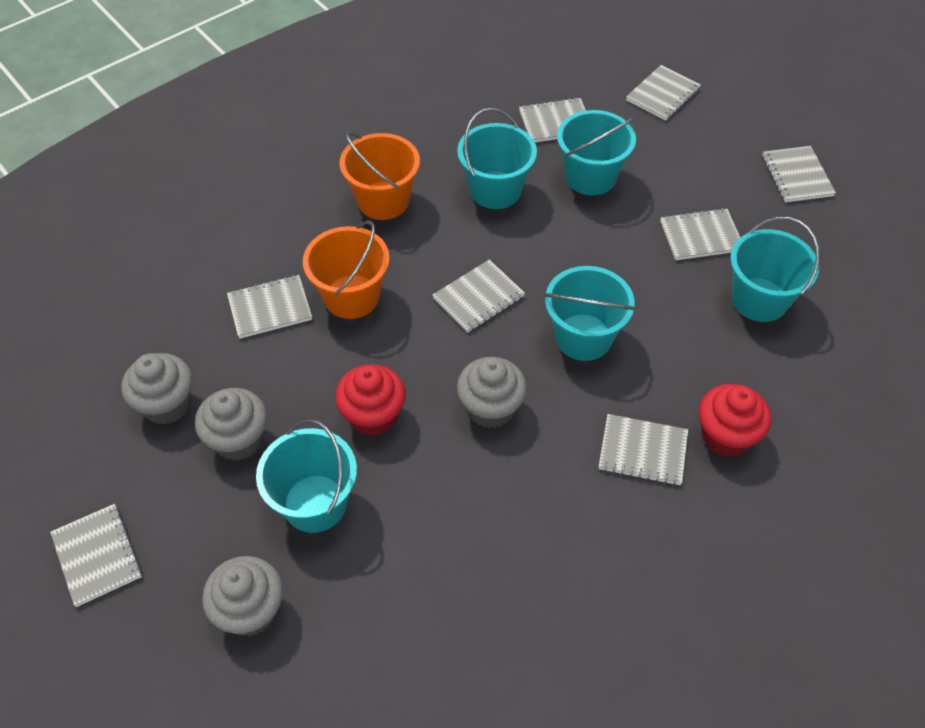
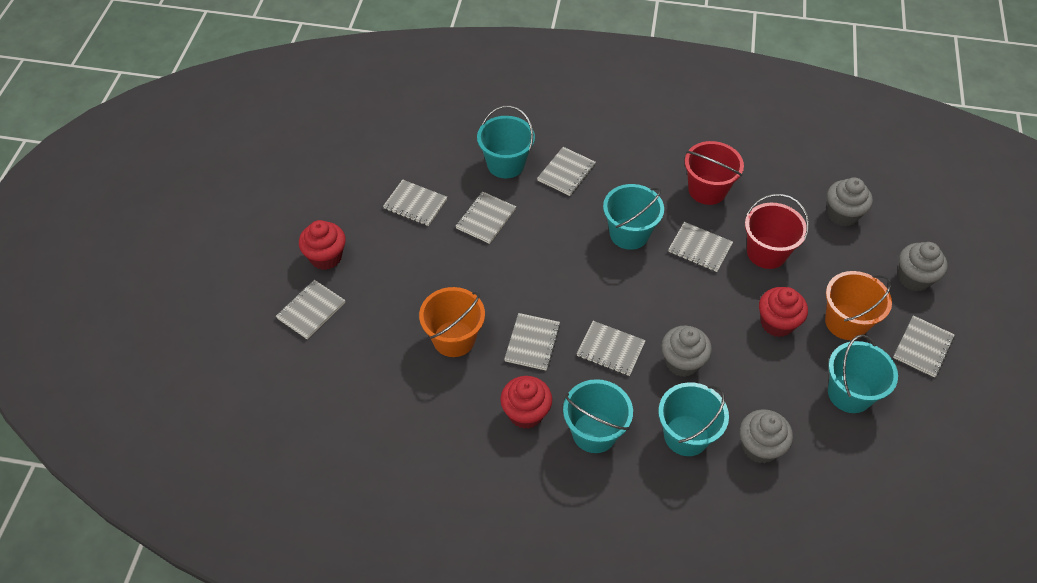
red bucket: none = 0 -> [685,141,744,205] [745,194,809,269] = 2
red cupcake: [335,364,406,436] [699,384,771,457] = 2 -> [299,220,346,270] [500,376,552,429] [759,287,808,337] = 3

